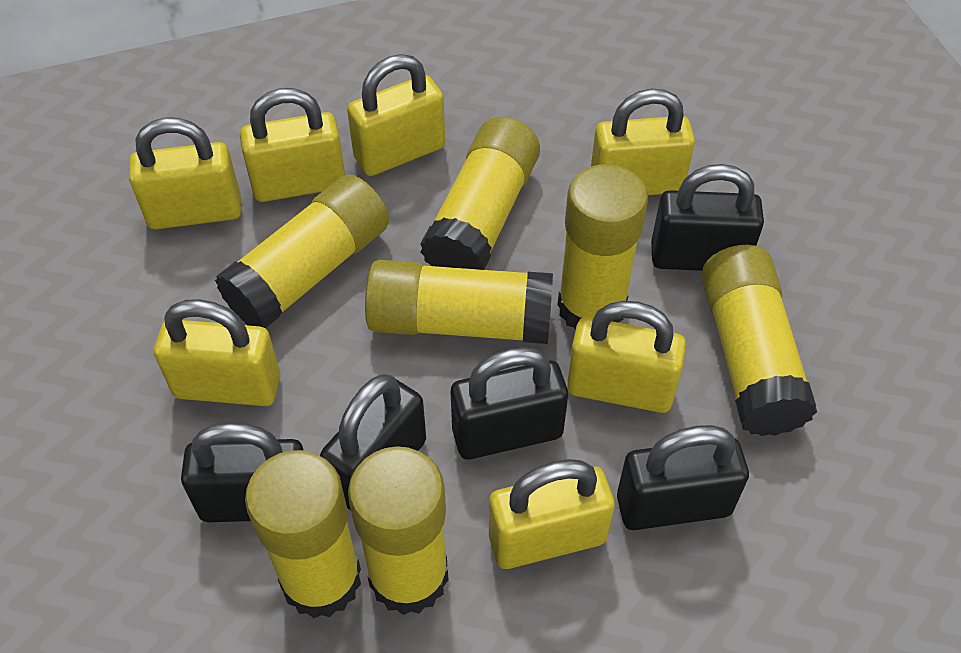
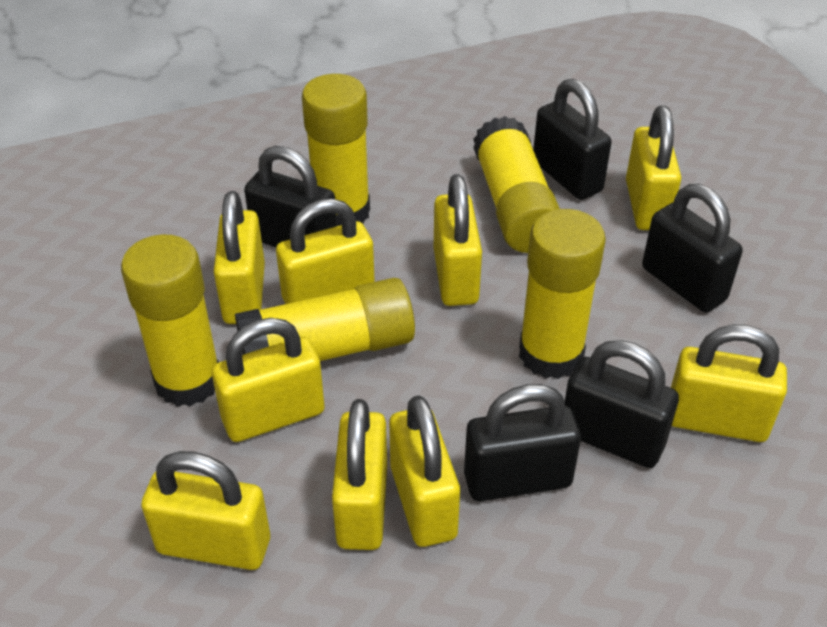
yellow glue stick: [215,175,389,328] [245,450,361,619] [348,446,449,615] [365,260,553,344] [420,117,540,270] [557,164,648,330] [701,245,817,436] = 7 -> [121,234,219,407] [235,278,415,361] [302,74,370,226] [473,116,560,253] [519,209,606,379] = 5
yellow padlock: [129,117,241,229] [154,299,280,406] [240,88,345,202] [347,54,445,176] [489,459,615,569] [567,301,686,413] [591,88,695,195] = 7 -> [141,451,270,570] [212,318,325,442] [214,191,265,324] [276,199,375,304] [332,399,387,550] [389,395,460,547] [434,174,482,306] [626,106,681,230] [671,324,787,442] = 9

